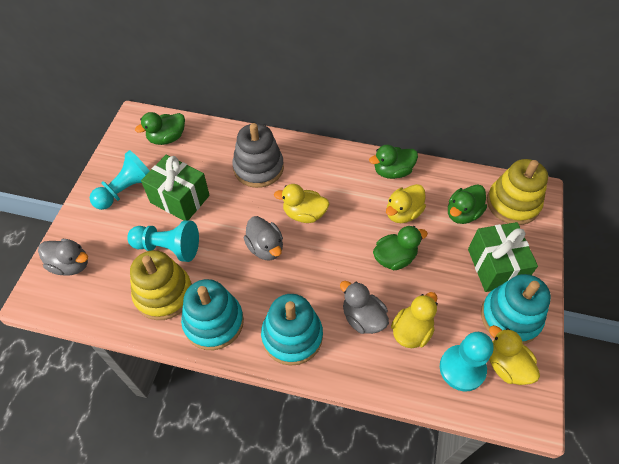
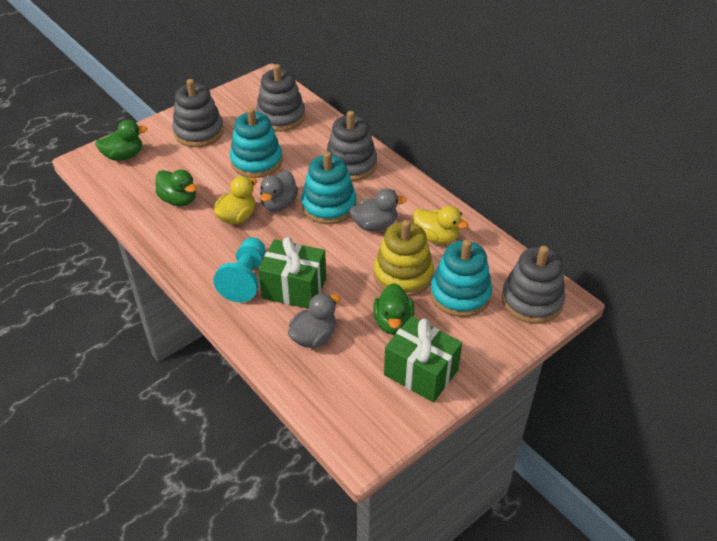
green duck: [135,112,185,145] [369,145,418,179] [373,226,428,270] [448,184,487,224] = 4 -> [95,120,148,161] [155,169,197,206] [373,283,414,335] = 3
grey stacking toy: [232,123,284,188] = 1 -> [172,79,224,147] [256,64,305,132] [326,111,377,181] [502,246,565,324] = 4
turquoise pawn: [90,150,150,210] [127,220,199,262] [440,332,493,391] = 3 -> [213,238,265,303] = 1
yellow duck: [274,184,329,223] [386,184,426,223] [391,292,438,348] [489,325,540,385] = 4 -> [214,176,257,224] [413,206,469,244] = 2
yellow stacking toy: [130,250,192,320] [487,159,548,225] = 2 -> [374,220,434,297] = 1

